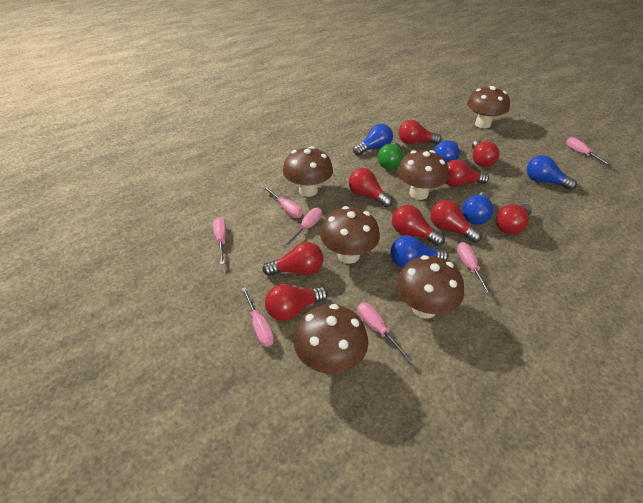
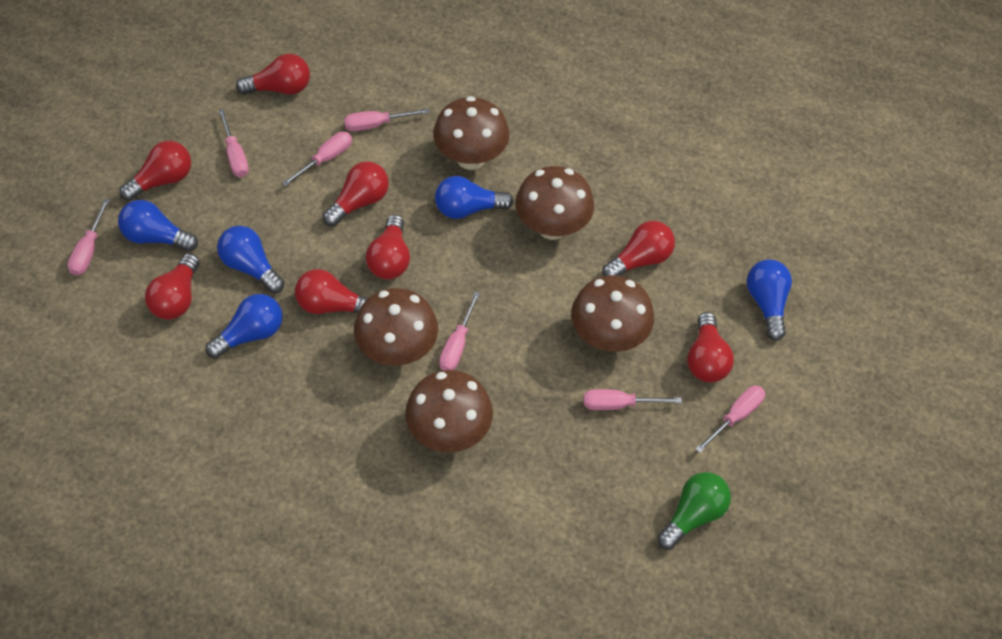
brown mushroom: [283,146,333,197] [294,304,368,374] [320,206,380,264] [396,255,464,319] [397,150,449,200] [467,86,510,128] = 6 -> [354,288,438,366] [405,370,493,453] [433,96,509,170] [515,166,594,240] [571,275,654,352] = 5
red light bulb: [262,242,323,276] [265,284,328,321] [349,168,393,207] [392,205,445,246] [399,120,442,144] [430,200,482,243] [446,160,489,187] [472,140,499,167] [496,204,532,234] = 9 -> [119,141,191,201] [145,253,200,320] [236,54,310,95] [295,269,368,314] [323,161,389,226] [366,215,410,279] [602,221,675,276] [687,312,734,382] = 8

